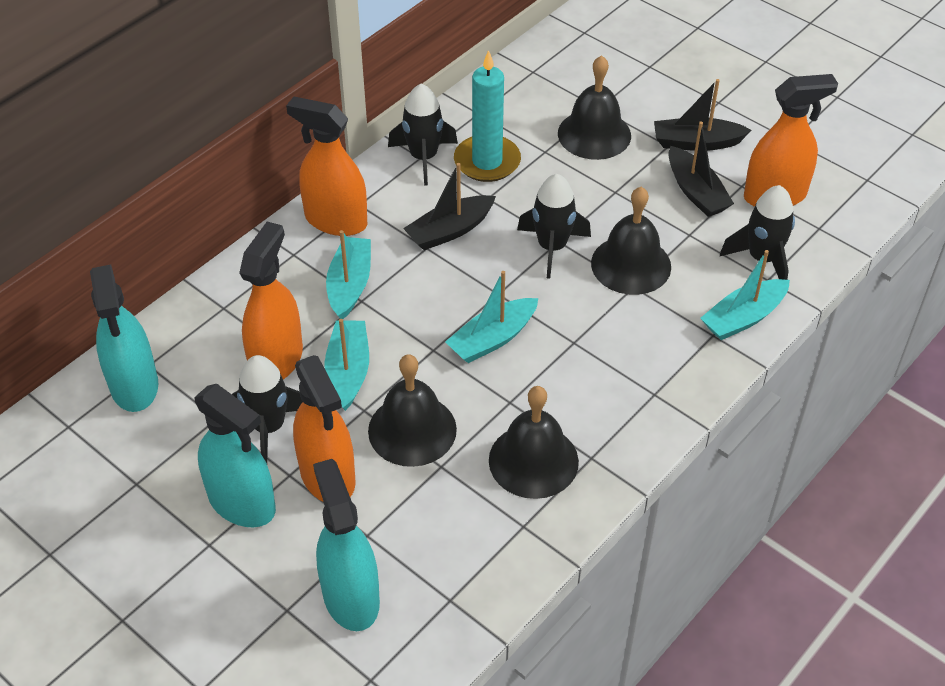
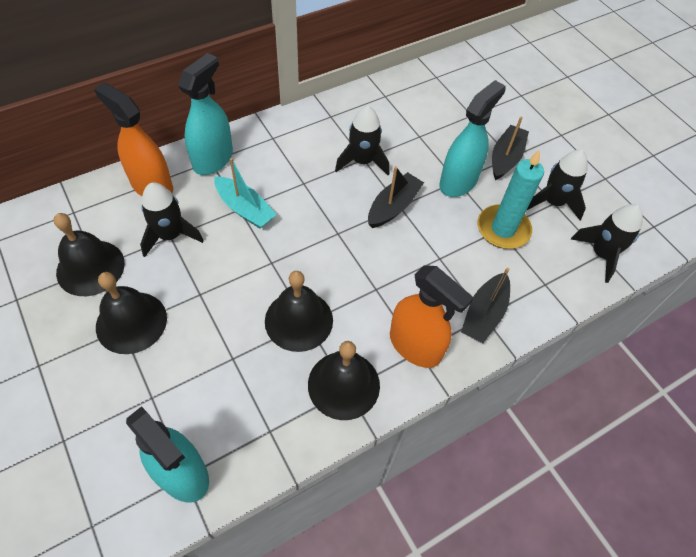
orange spray bottle: [239,222,303,380] [286,97,367,236] [293,355,356,501] [744,74,838,207] = 4 -> [94,82,173,196] [390,265,474,368] = 2
turquoise boat: [324,319,369,411] [326,230,371,319] [445,271,538,363] [700,250,790,340] = 4 -> [214,158,277,229] = 1

